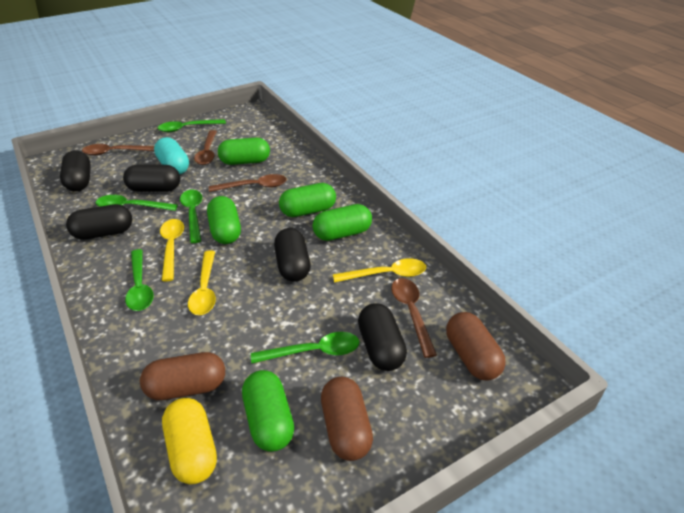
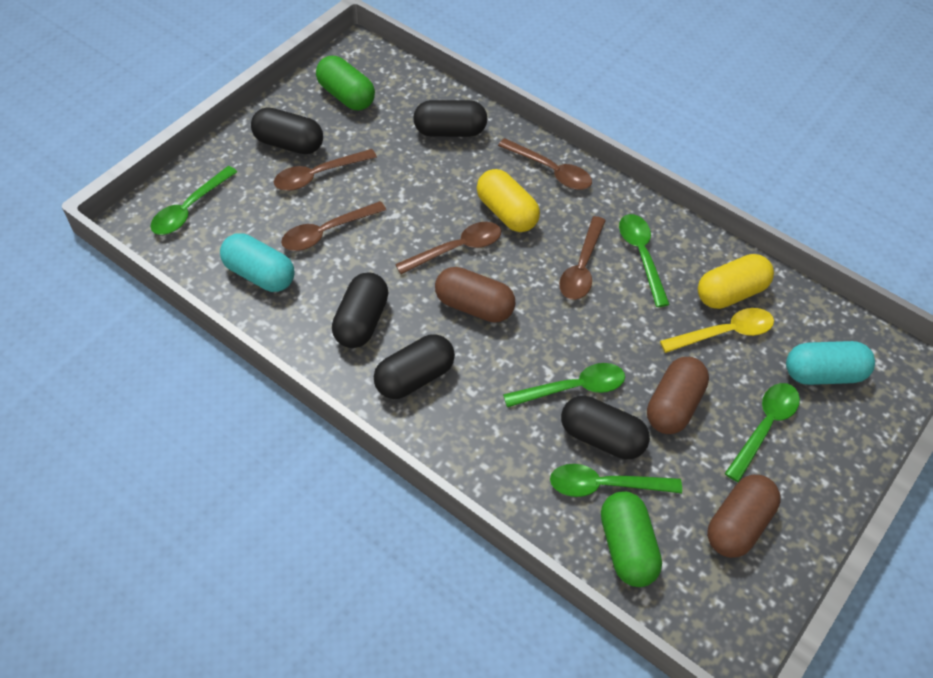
brown spoon: [82,144,154,156] [194,130,217,165] [209,174,287,192] [391,278,437,358] = 4 -> [274,149,377,191] [281,201,386,251] [395,222,501,274] [498,138,592,190] [559,216,606,300] = 5
green capsule: [207,196,241,244] [218,138,270,165] [242,370,294,452] [279,183,336,217] [313,204,372,241] = 5 -> [316,56,375,110] [601,492,662,587] = 2
turquoise capsule: [154,137,189,175] = 1 -> [220,233,295,292] [786,341,875,385] = 2
yellow capsule: [162,398,217,484] = 1 -> [477,169,540,232] [698,254,774,309] = 2
yellow spoon: [160,219,184,281] [188,250,216,315] [333,258,426,283] = 3 -> [660,308,774,353] = 1

